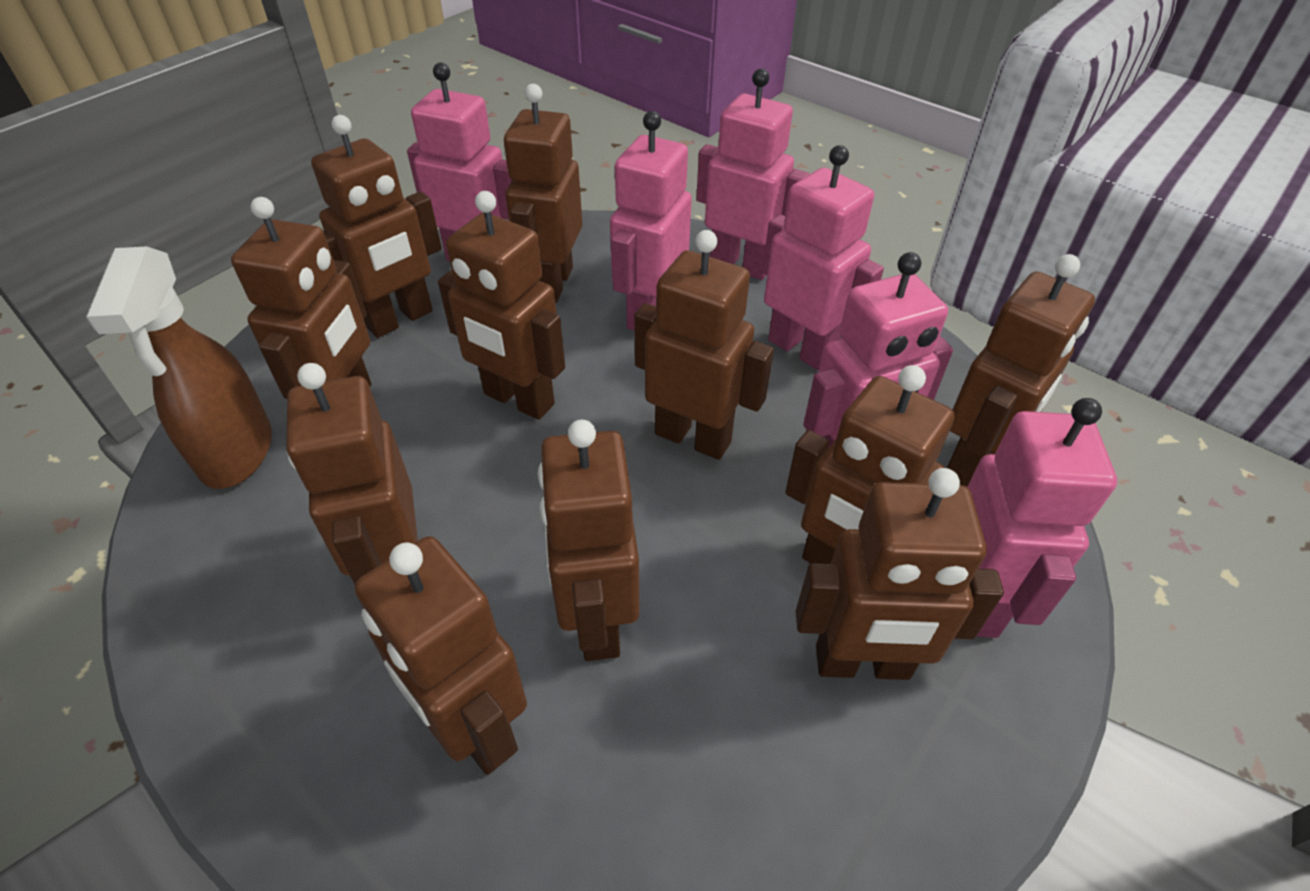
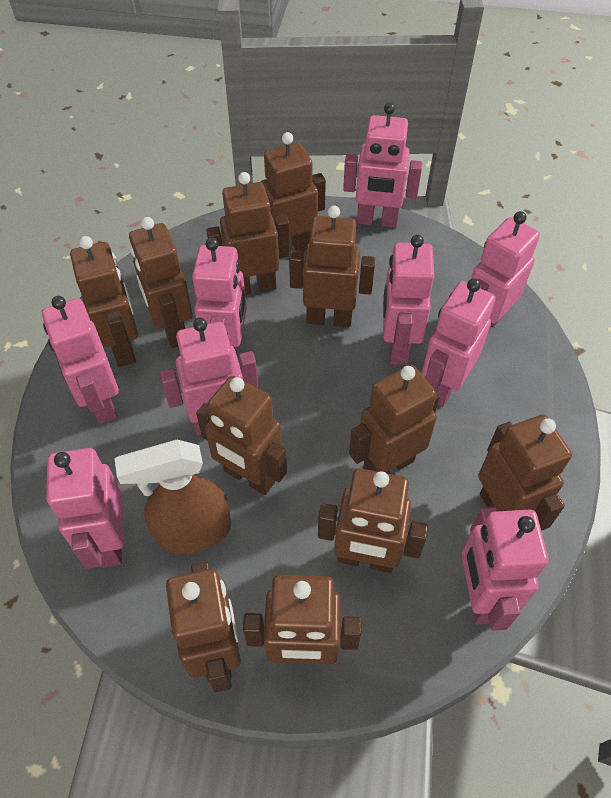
pink robot: [407,62,512,261] [610,111,692,331] [696,68,810,280] [762,145,884,371] [803,252,953,449] [967,398,1117,638] = 6 -> [42,296,119,424] [46,448,124,569] [160,318,258,435] [192,238,247,349] [343,102,422,228] [383,235,434,365] [422,278,496,407] [461,507,548,631] [471,211,540,333] = 9

